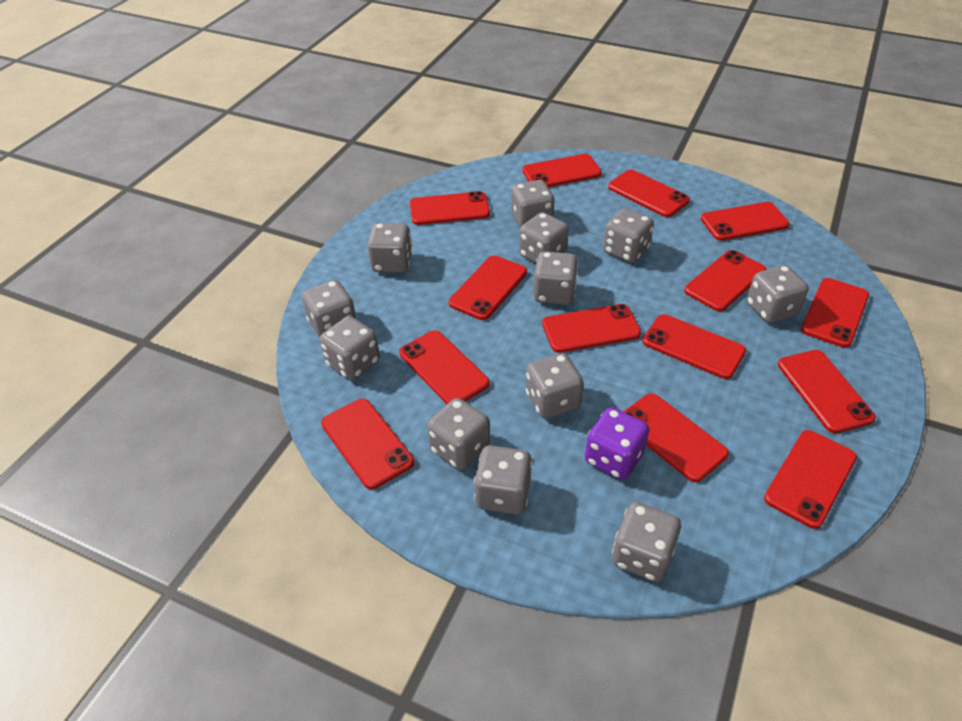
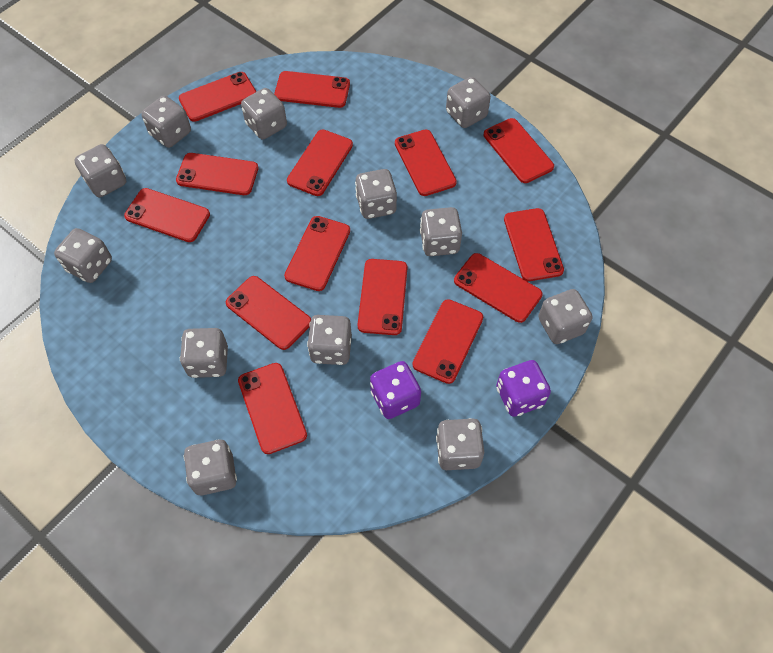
purple dice: [585,407,649,480] = 1 -> [370,361,421,419] [496,360,551,417] = 2

